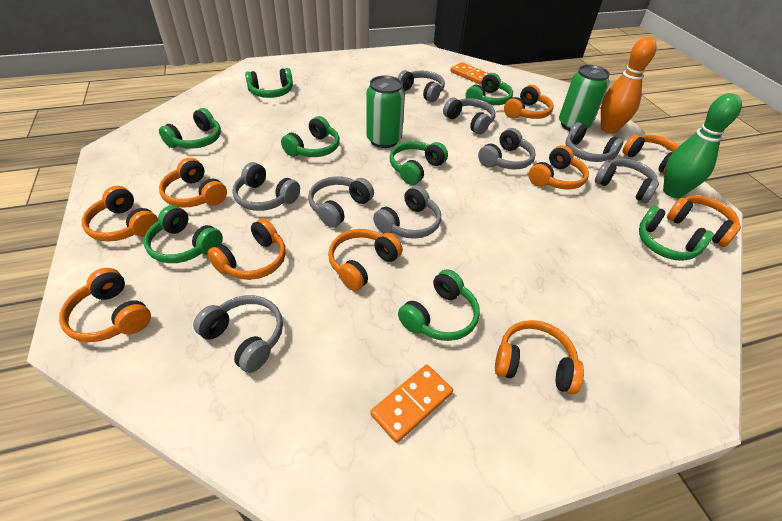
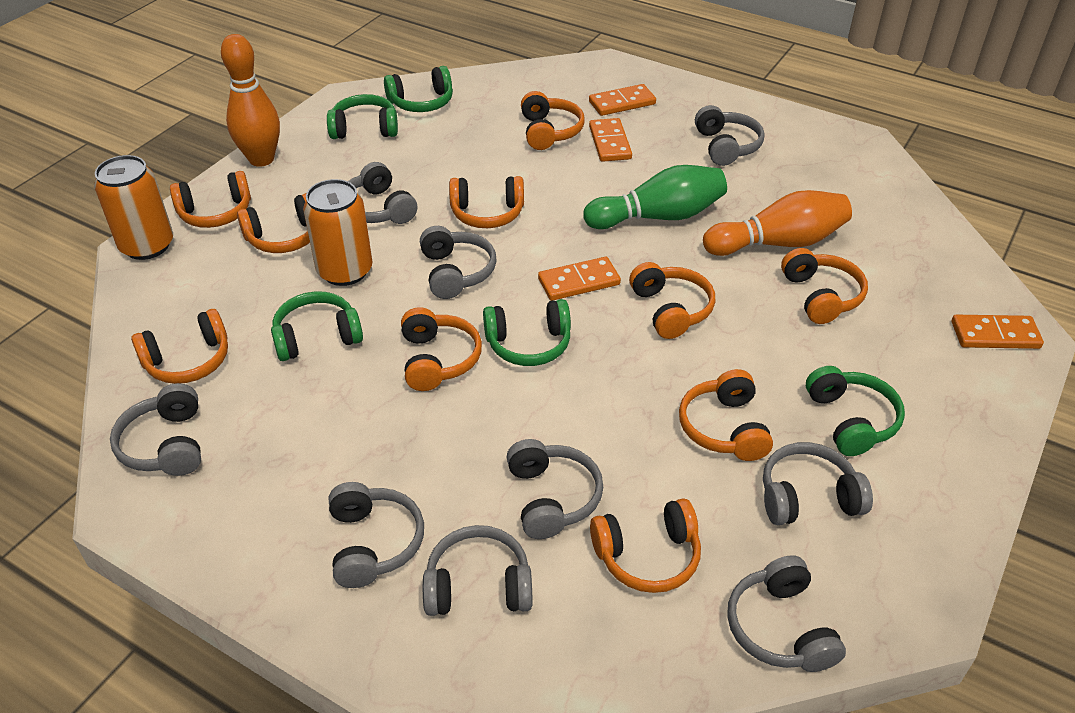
green can: [366,76,405,148] [559,65,610,131] = 2 -> none = 0
green headphones: [144,205,223,263] [159,108,221,149] [245,68,293,98] [281,116,340,157] [390,141,448,185] [398,269,480,341] [465,73,513,105] [639,206,714,261] = 8 -> [271,291,363,361] [327,94,398,139] [384,66,453,112] [483,299,571,366] [806,366,905,456] = 5
orange bowling pin: [601,37,656,134] = 1 -> [221,34,280,167] [703,190,852,256] = 2
orange can: none = 0 -> [94,155,173,260] [303,179,372,286] = 2
orange domino: [370,365,453,443] [450,62,489,85] = 2 -> [538,257,621,301] [589,84,656,116] [589,118,632,162] [952,315,1044,349] = 4

